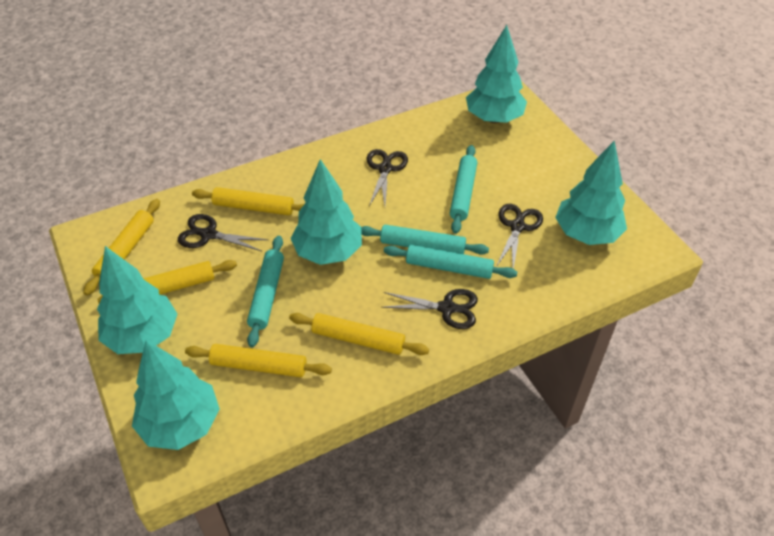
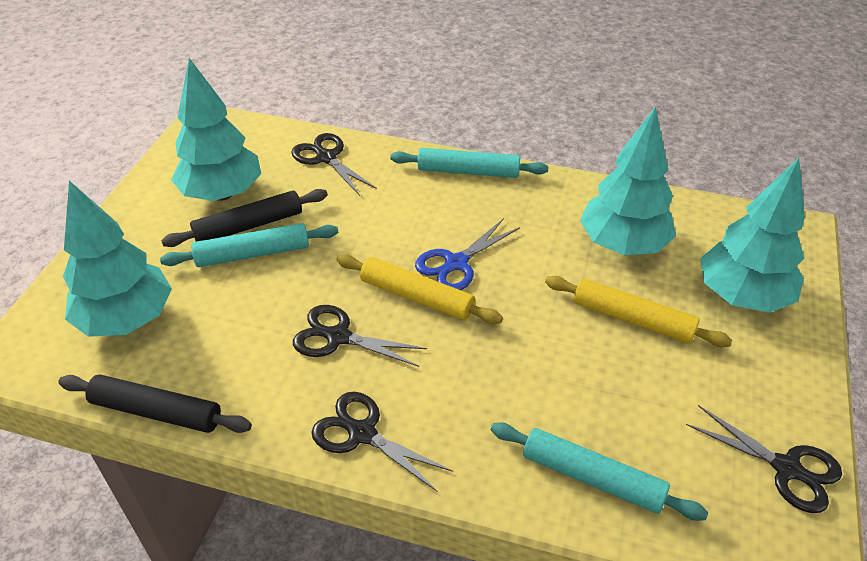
black rolling pin: none = 0 -> [58,375,252,433] [161,189,328,247] = 2
blue scissors: none = 0 -> [415,218,520,290] = 1
turquoise rolling pin: [247,236,284,347] [361,225,489,255] [384,245,517,279] [450,145,477,234] = 4 -> [160,223,338,267] [390,148,549,178] [491,422,708,521] = 3
turquoise tree: [97,246,177,354] [132,340,220,450] [291,159,362,265] [466,25,527,123] [555,140,627,245] = 5 -> [63,181,172,337] [171,58,261,201] [580,107,676,256] [700,158,805,313] = 4
yellow rolling pin: [83,199,160,296] [98,260,237,303] [185,344,332,377] [192,187,304,216] [289,313,429,355] = 5 -> [336,254,503,324] [545,276,732,347] = 2

